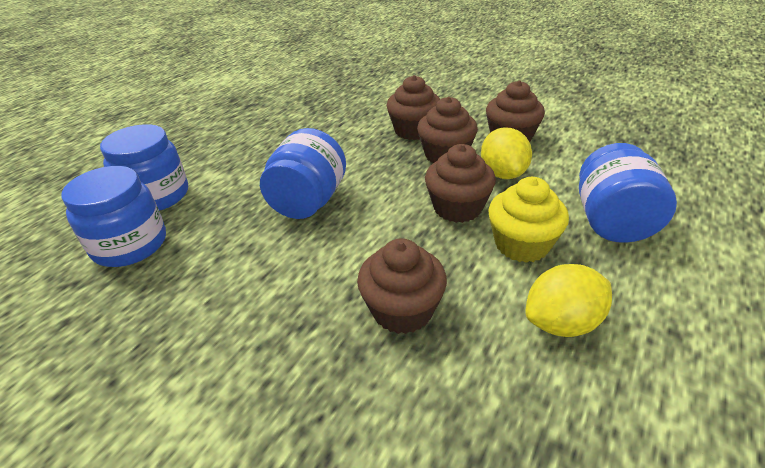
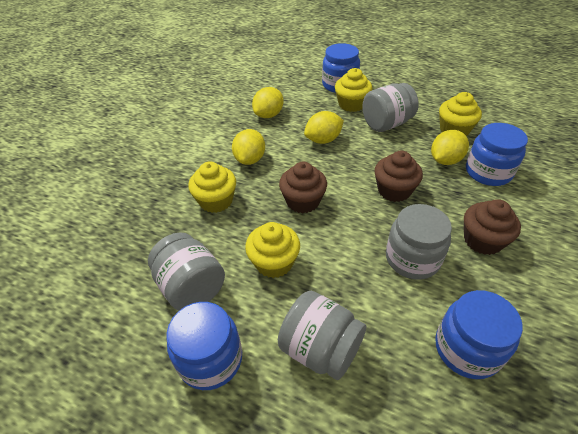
brown cupcake: [357,238,447,334] [387,75,440,140] [417,97,478,163] [425,144,496,223] [486,81,545,142] = 5 -> [279,162,327,213] [374,151,423,202] [464,199,521,255] = 3
grey jar: none = 0 -> [148,232,225,310] [278,291,366,380] [362,83,419,132] [386,204,452,280] = 4
yellow cupcake: [488,177,569,263] = 1 -> [188,162,236,213] [245,222,300,278] [335,68,372,112] [439,92,482,136] = 4
yellow lemon: [481,127,532,179] [526,264,612,337] = 2 -> [232,129,265,165] [252,87,284,118] [304,111,344,144] [431,130,469,165] = 4

